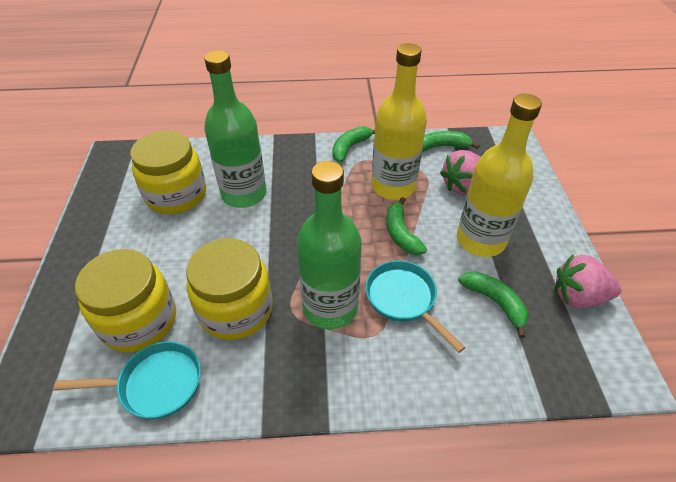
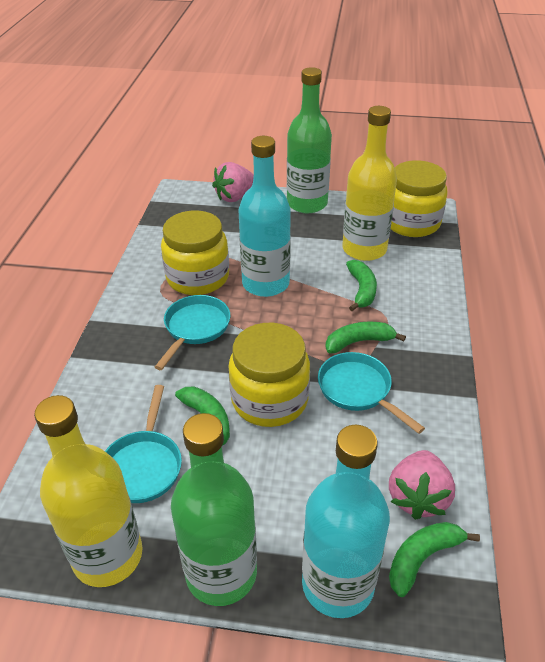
turquoise bottle: none = 0 -> [238,136,291,297] [302,425,390,618] = 2
turquoise pan: [54,341,201,419] [365,261,466,353] = 2 -> [105,385,182,503] [155,295,230,370] [318,352,425,434] = 3

